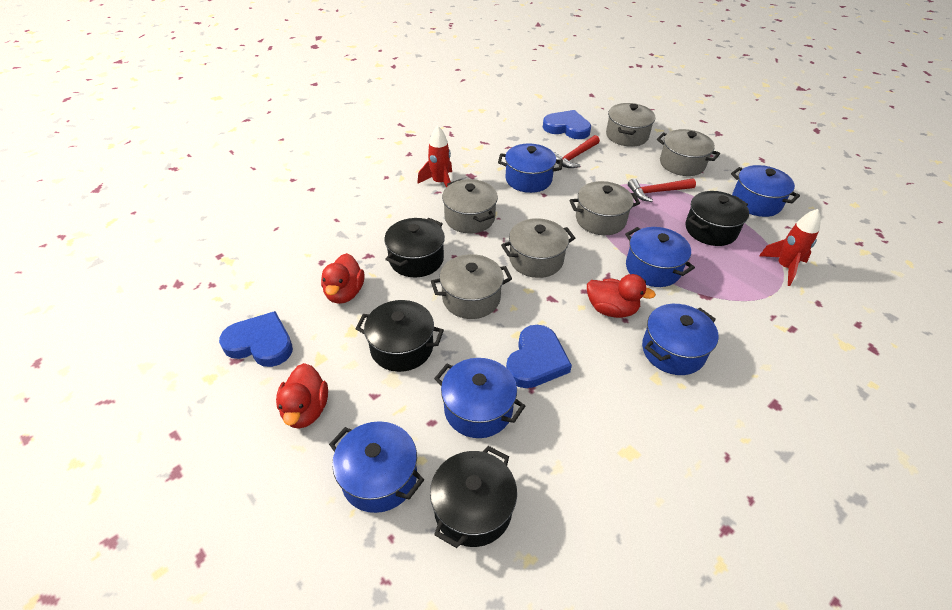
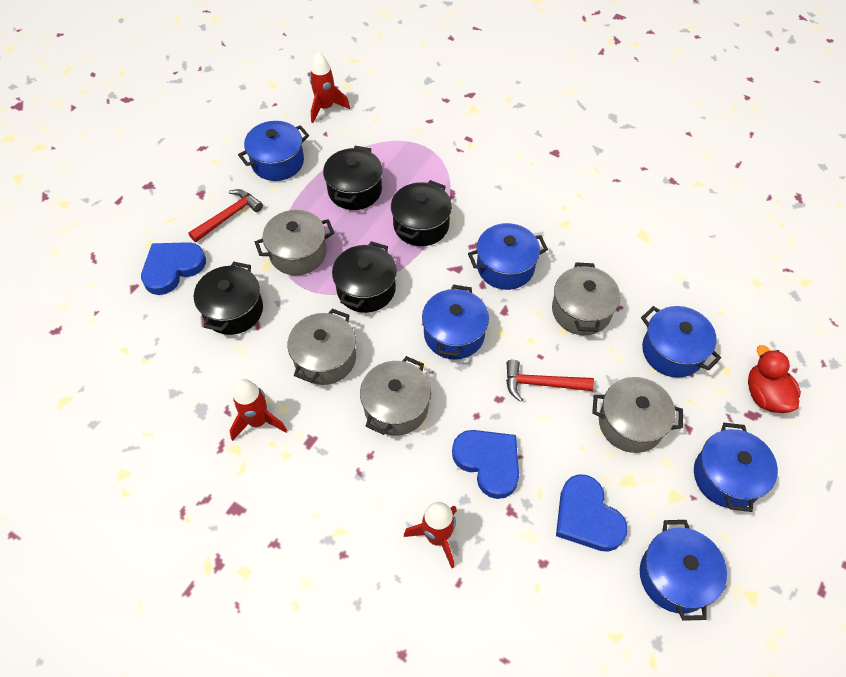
grey pot: [431,254,512,319] [442,179,498,233] [501,218,575,278] [569,181,640,235] [606,103,655,147] [657,129,720,176] = 6 -> [255,210,334,275] [288,309,356,385] [360,356,431,436] [552,262,620,335] [592,377,683,453] = 5
red duck: [276,363,328,429] [321,253,364,304] [587,274,656,318] = 3 -> [748,345,801,413] = 1
red rocket: [417,126,452,187] [759,209,821,286] = 2 -> [229,379,287,441] [310,52,350,123] [404,502,457,568] = 3

